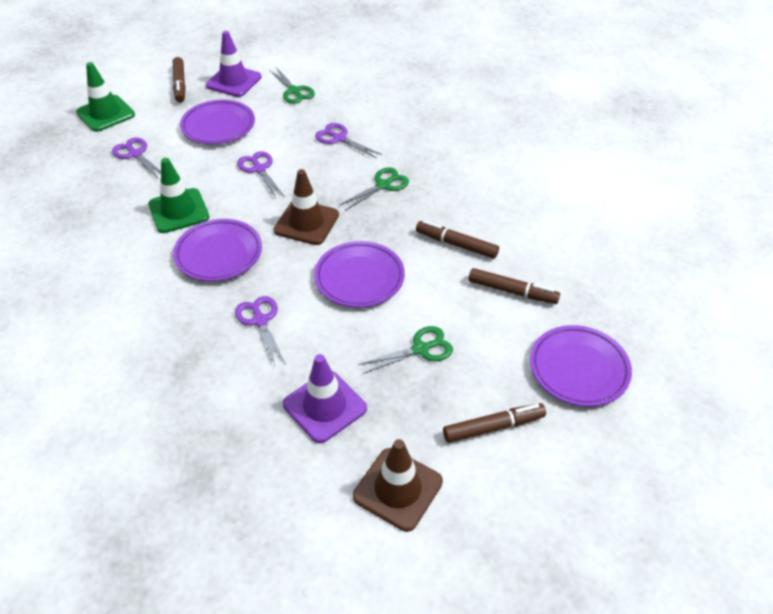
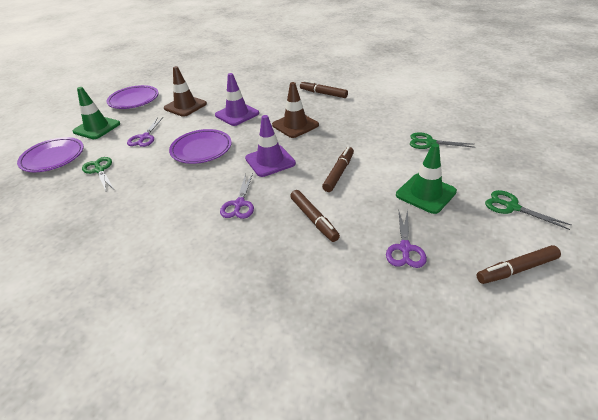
purple plate: [173,219,262,281] [180,100,255,144] [314,241,405,308] [530,325,632,407] = 4 -> [17,137,84,172] [107,85,159,109] [169,129,232,164] = 3
purple scissors: [112,138,161,178] [235,296,286,366] [237,151,285,198] [315,123,382,158] = 4 -> [127,117,163,147] [220,174,254,219] [386,210,427,268] = 3

